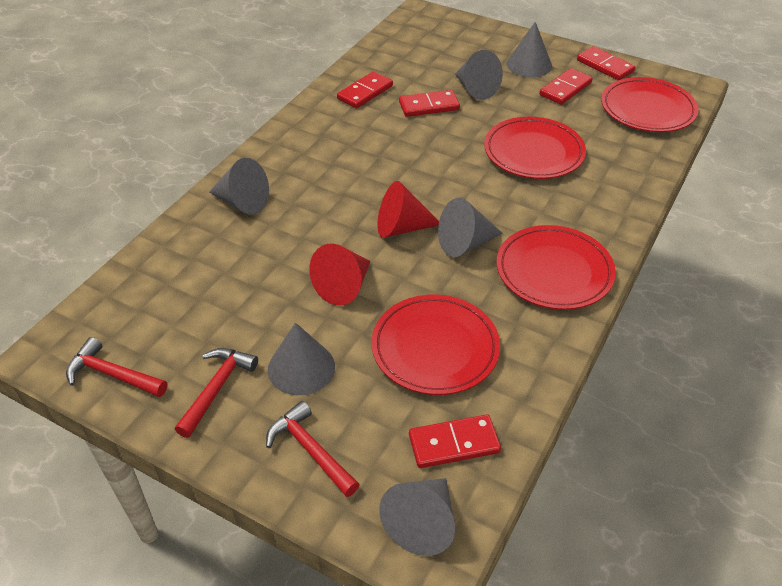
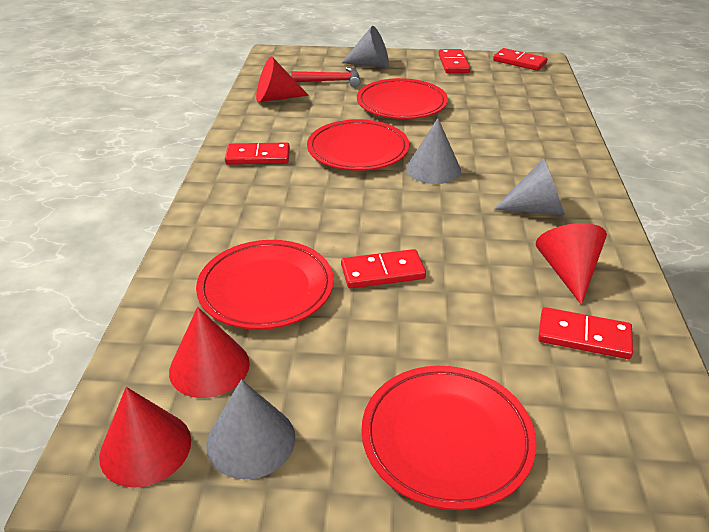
grey cone: [209,158,269,215] [268,323,335,395] [379,478,455,556] [438,198,503,257] [455,50,503,100] [506,22,552,77] = 6 -> [206,379,295,479] [342,26,389,68] [406,118,461,184] [494,158,565,215] = 4
red cone: [309,244,370,305] [377,181,439,238] = 2 -> [99,387,191,488] [169,307,250,398] [256,56,309,102] [536,223,607,305] = 4
red hammer: [66,337,167,397] [175,348,258,438] [266,401,360,497] = 3 -> [291,67,360,87] = 1

